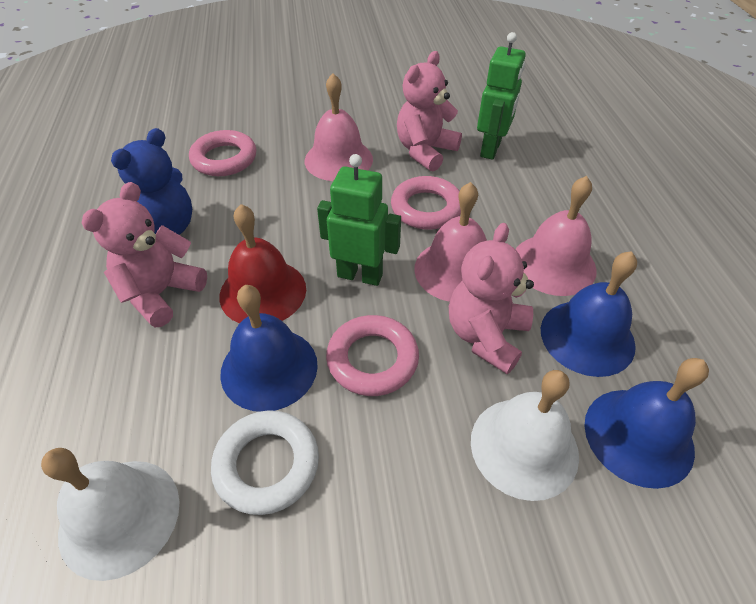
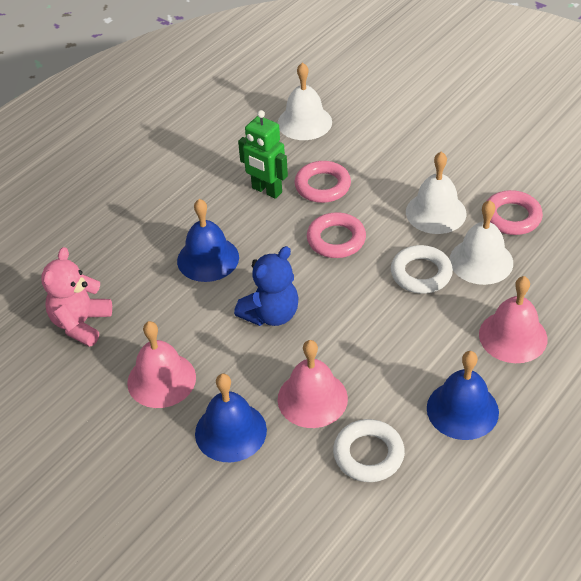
green robot: [317,154,401,286] [477,32,526,160] = 2 -> [238,110,288,199] = 1
pink teddy bear: [81,182,207,327] [397,51,462,171] [449,223,534,374] = 3 -> [41,247,112,347] = 1
red bell: [219,204,306,324] = 1 -> none = 0
white bell: [41,448,180,581] [471,370,579,501] = 2 -> [278,62,332,140] [406,152,466,234] [450,200,513,285] = 3
white ring: [211,410,319,515] = 1 -> [333,419,405,482] [391,245,453,294] = 2

